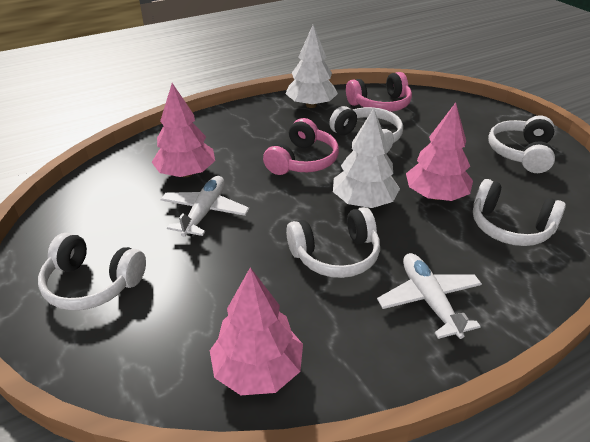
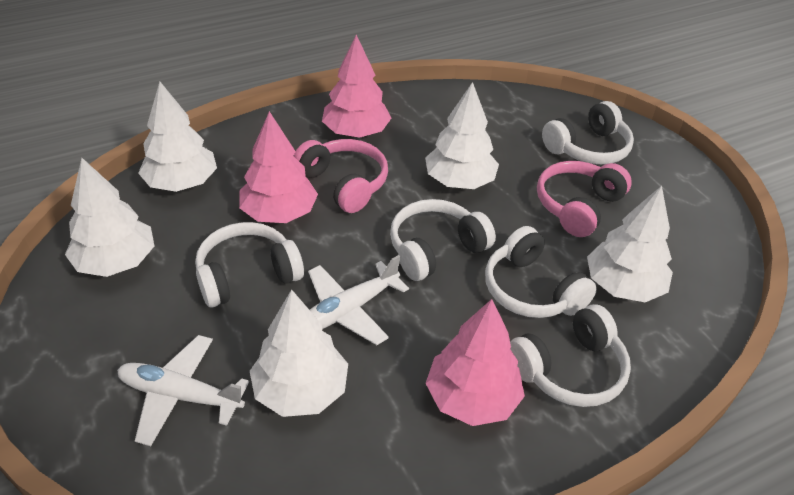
white tree: [286,25,338,108] [333,108,400,208] = 2 -> [65,158,154,277] [138,82,217,192] [250,289,348,417] [425,82,499,189] [587,186,673,302] = 5

